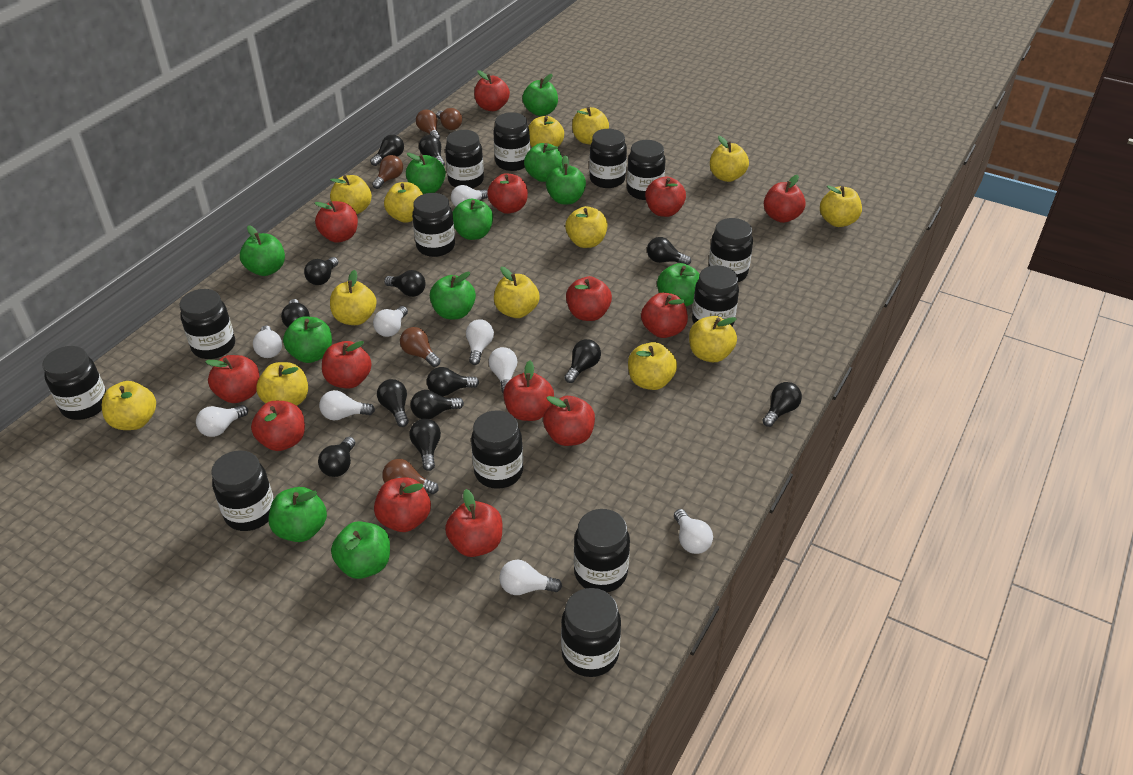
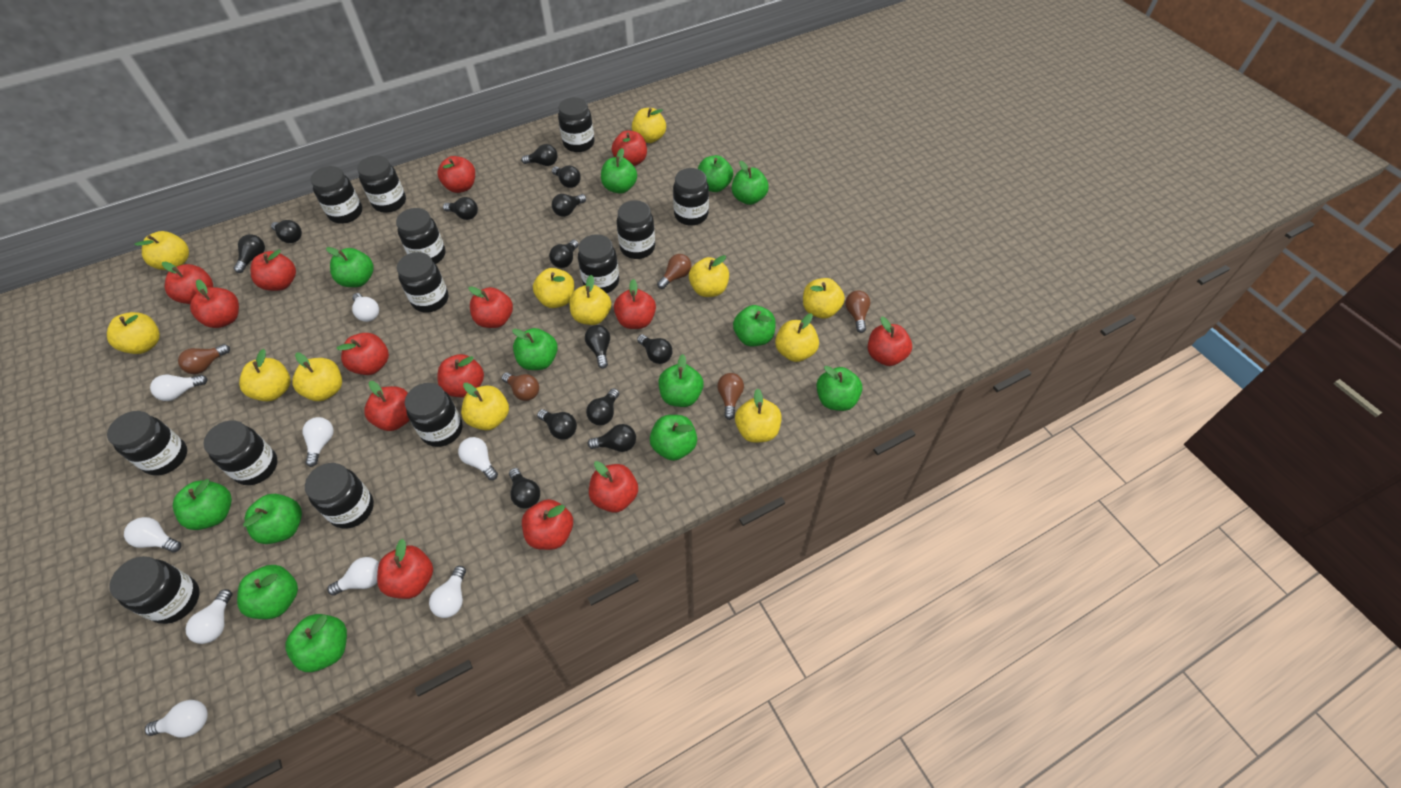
green apple: [240,225,285,276] [269,487,327,542] [283,316,332,363] [331,521,390,579] [406,153,446,194] [430,272,476,320] [452,199,493,240] [522,74,558,116] [524,143,562,182] [546,155,586,204] [657,263,699,306] = 11 -> [173,479,232,530] [237,565,298,619] [243,494,302,544] [285,614,347,672] [326,247,374,287] [512,328,558,370] [601,148,637,194] [650,415,697,461] [659,354,704,407] [698,155,733,192] [732,161,769,205] [733,305,776,346] [816,366,862,411] = 13
yellow apple: [102,381,156,430] [256,362,308,406] [330,175,372,214] [330,270,377,325] [384,182,423,223] [494,267,540,318] [528,116,564,147] [565,206,608,248] [572,107,609,145] [628,342,677,390] [689,316,737,362] [710,136,749,182] [820,186,862,227] = 13 -> [107,312,160,354] [134,231,189,270] [239,349,290,401] [292,353,342,401] [461,383,509,430] [533,268,574,308] [569,275,611,325] [632,108,666,143] [689,255,729,297] [735,388,781,443] [775,314,819,362] [803,278,845,319] = 12

